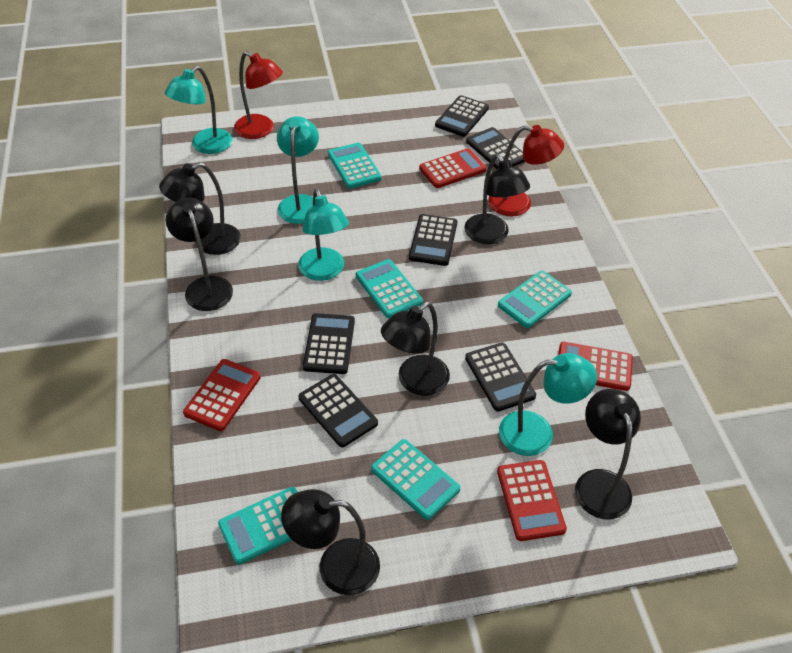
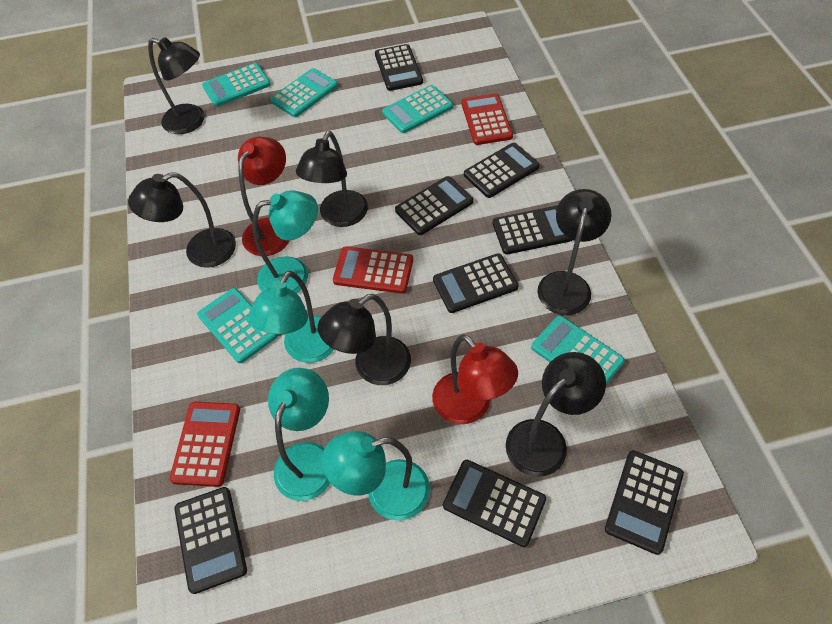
black calculator: [298,374,378,447] [303,313,355,374] [409,214,457,266] [435,95,489,137] [465,343,536,412] [466,127,525,169] = 6 -> [174,487,247,594] [375,44,423,91] [395,176,473,235] [433,253,519,313] [443,460,546,547] [464,143,540,198] [493,206,572,254] [605,450,684,555] = 8
red calculator: [183,359,261,431] [419,148,487,188] [497,460,567,541] [558,342,633,391] = 4 -> [169,402,240,487] [333,246,413,294] [461,93,513,145] = 3

